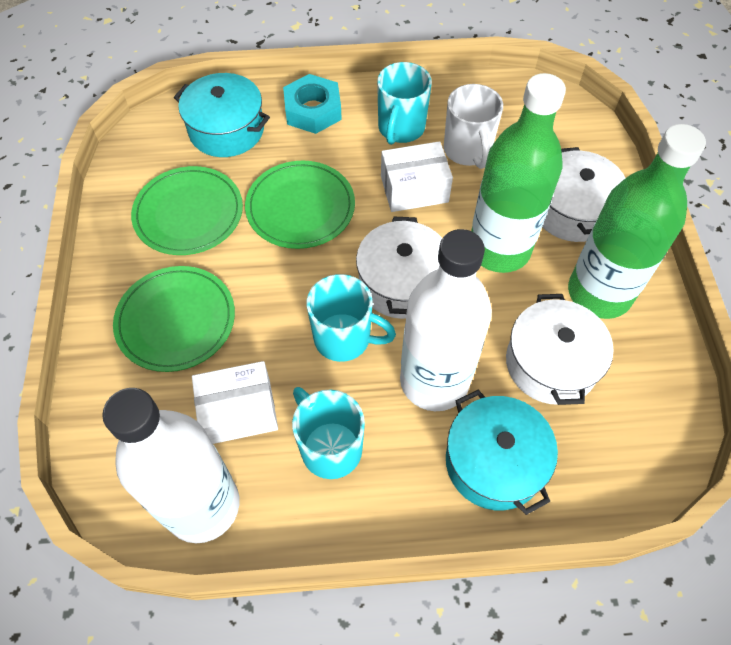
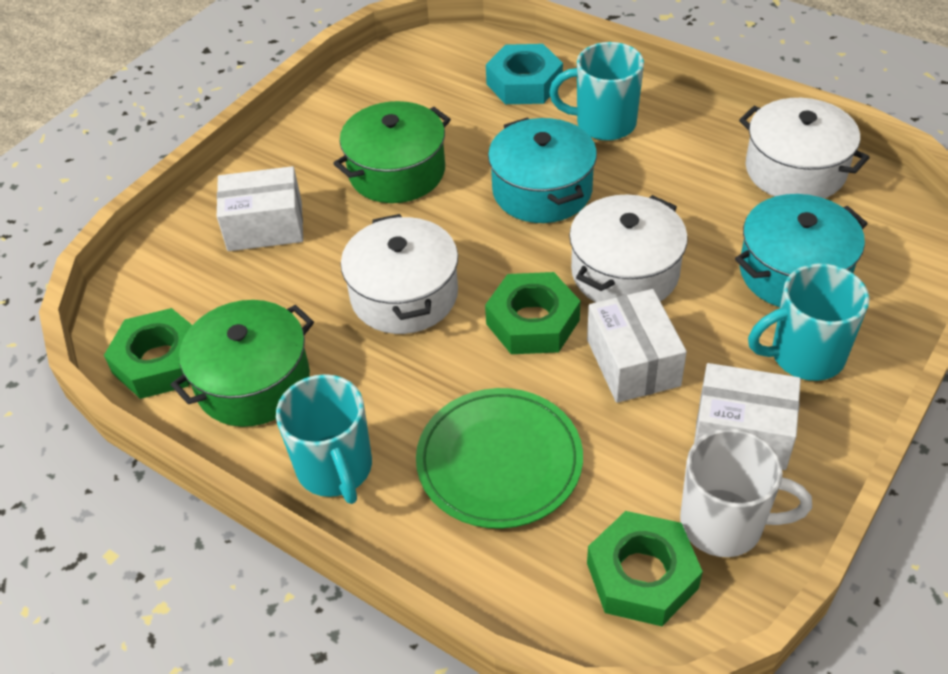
green bottle: [471,73,566,273] [568,124,706,319] = 2 -> none = 0
green nut: none = 0 -> [104,308,192,399] [485,272,580,354] [587,511,703,626] = 3
green plate: [113,266,235,372] [131,166,243,255] [245,161,355,249] = 3 -> [416,388,583,529] = 1
green pot: none = 0 -> [171,300,314,427] [333,101,451,203] = 2
white bottle: [102,388,239,543] [400,229,492,411] = 2 -> none = 0
white box: [192,361,278,444] [381,141,453,212] = 2 -> [217,166,303,251] [587,289,687,403] [694,363,801,470] = 3

